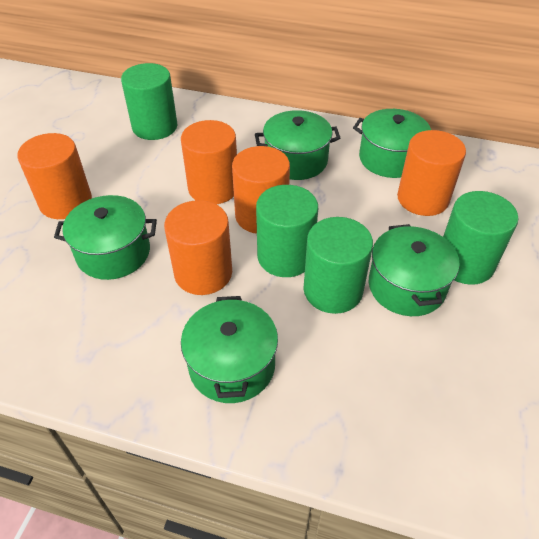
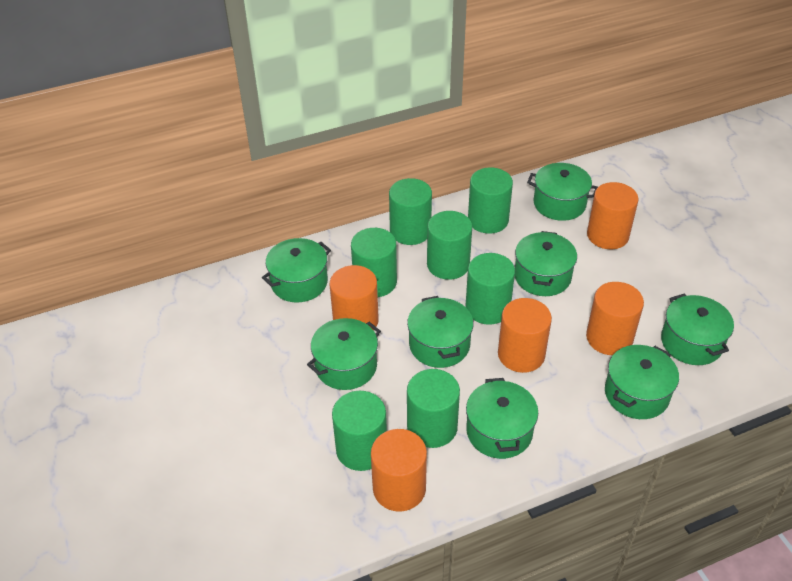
green cylinder: [121,63,177,140] [256,185,318,277] [303,217,373,314] [443,191,519,285] = 4 -> [332,391,387,471] [351,228,397,297] [389,178,432,245] [407,369,460,448] [427,211,472,280] [465,253,515,325] [468,167,513,234] = 7
green pot: [54,195,157,280] [181,296,278,403] [255,110,341,180] [353,109,431,178] [369,224,460,316] = 5 -> [262,238,331,302] [307,318,381,390] [407,296,473,368] [466,378,538,459] [515,231,577,296] [527,163,598,221] [605,345,679,419] [661,294,734,365] = 8

